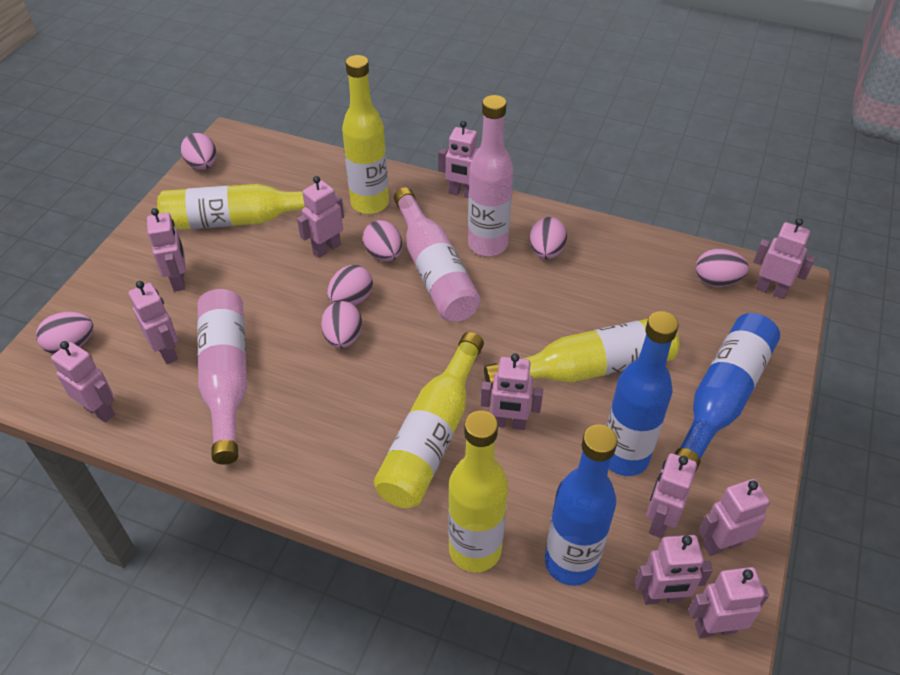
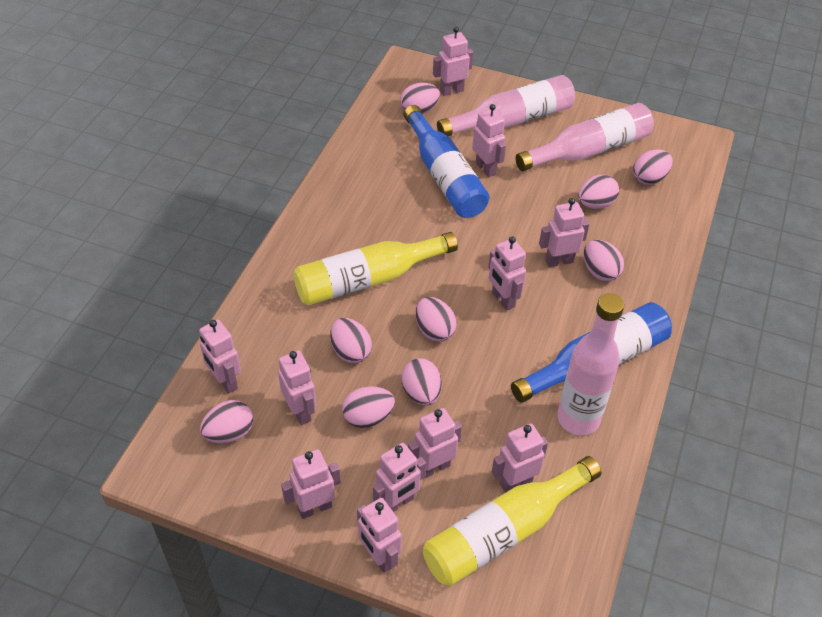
blue bottle: [545,425,618,586] [606,311,679,476] [675,313,780,472] = 3 -> [404,105,490,218] [511,302,672,403] = 2
pink egg: [36,312,94,354] [181,133,217,170] [321,301,362,348] [327,265,373,306] [363,220,402,261] [530,217,567,259] [696,249,749,287] = 7 -> [200,400,253,444] [330,318,372,363] [342,386,395,428] [400,83,440,114] [402,358,442,406] [416,297,457,342] [578,175,619,209] [584,240,624,281] [633,149,672,185] = 9
yellow bottle: [157,184,306,230] [342,55,389,214] [373,332,484,508] [448,411,508,572] [484,319,680,389] = 5 -> [293,232,458,305] [423,456,601,586] = 2

